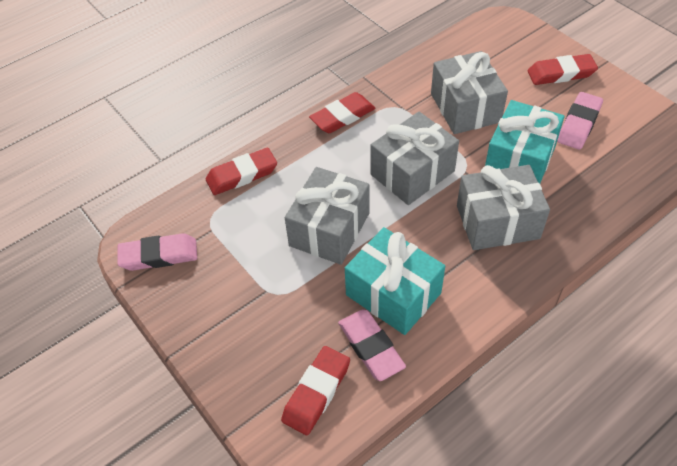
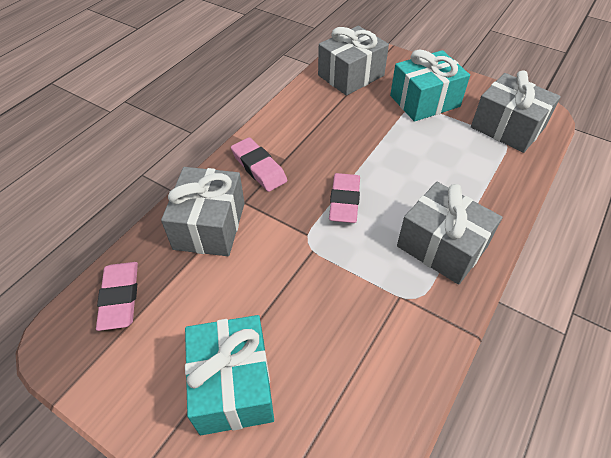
red eraser: [206,148,277,195] [281,346,350,435] [309,92,375,133] [528,54,598,85] = 4 -> none = 0

